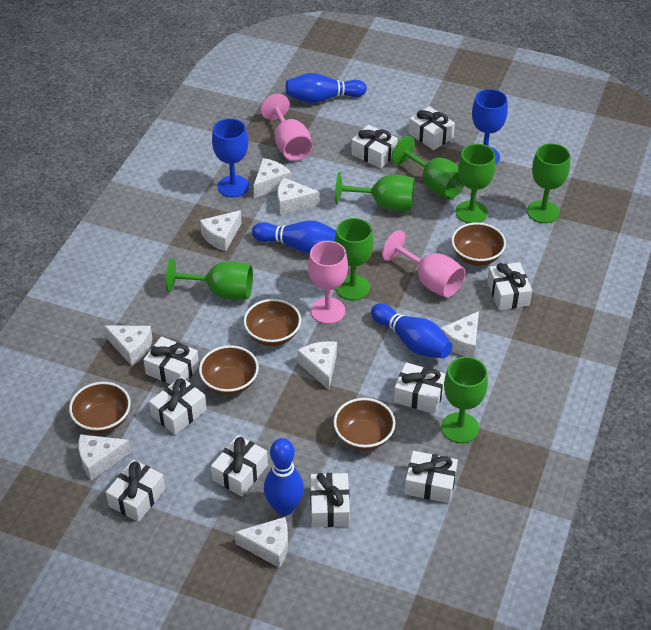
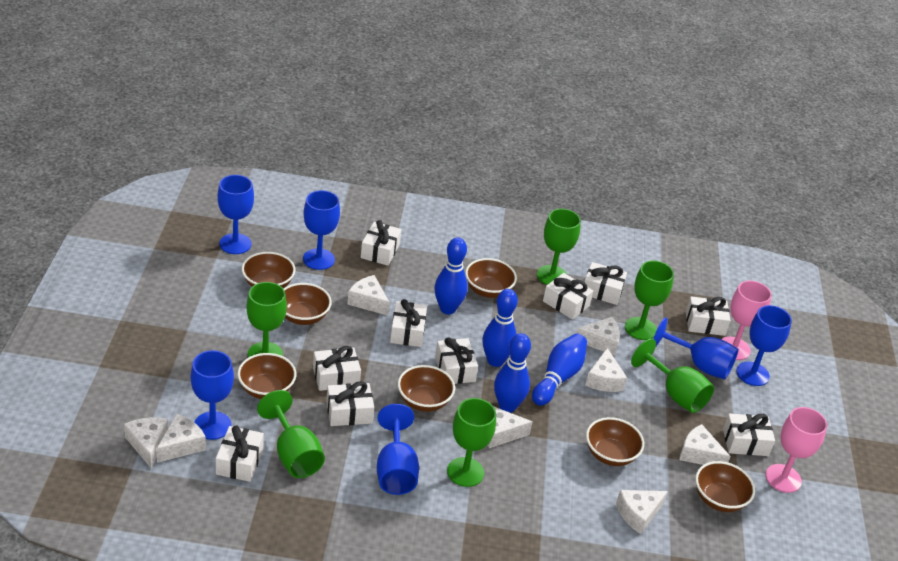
blue goblet: [212,118,249,197] [472,89,508,164] = 2 -> [191,350,234,440] [217,175,254,254] [303,190,340,270] [377,404,419,495] [653,317,739,379] [736,305,792,386] = 6
brown bowl: [69,382,131,434] [199,345,259,395] [243,299,301,346] [334,398,395,451] [451,222,506,266] = 5 -> [238,353,296,399] [242,252,296,288] [283,283,332,325] [398,365,455,412] [465,258,517,298] [586,417,644,466] [695,461,755,512] = 7
green goblet: [166,258,253,300] [334,218,374,300] [335,172,415,211] [392,136,464,199] [441,357,488,443] [455,144,496,223] [527,143,570,223] = 7 -> [247,282,287,357] [257,390,325,478] [447,398,496,487] [537,209,581,285] [625,260,674,340] [631,339,714,413] = 6
pink goblet: [261,94,313,161] [308,241,348,324] [382,230,465,298] = 3 -> [721,281,772,360] [765,407,827,493] = 2

